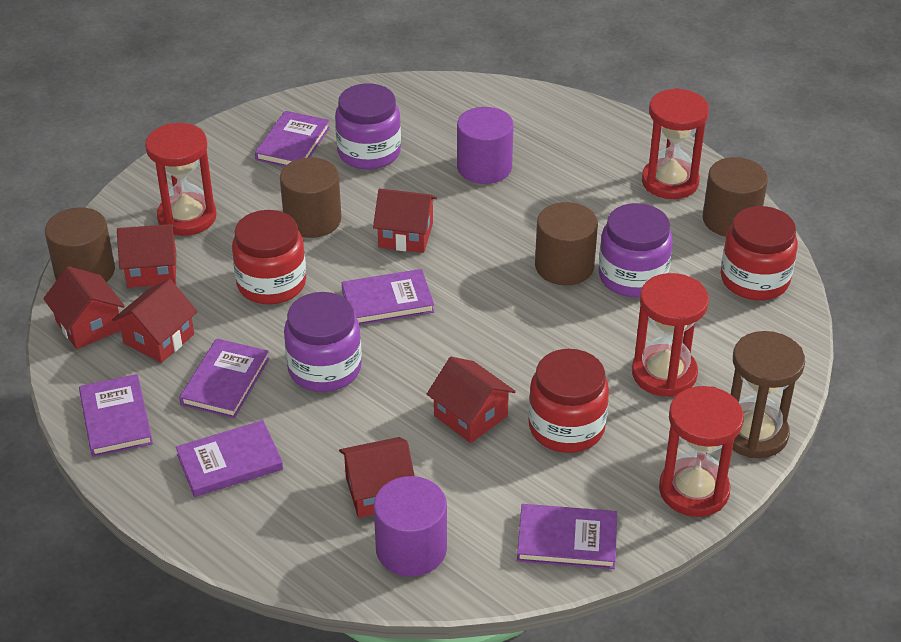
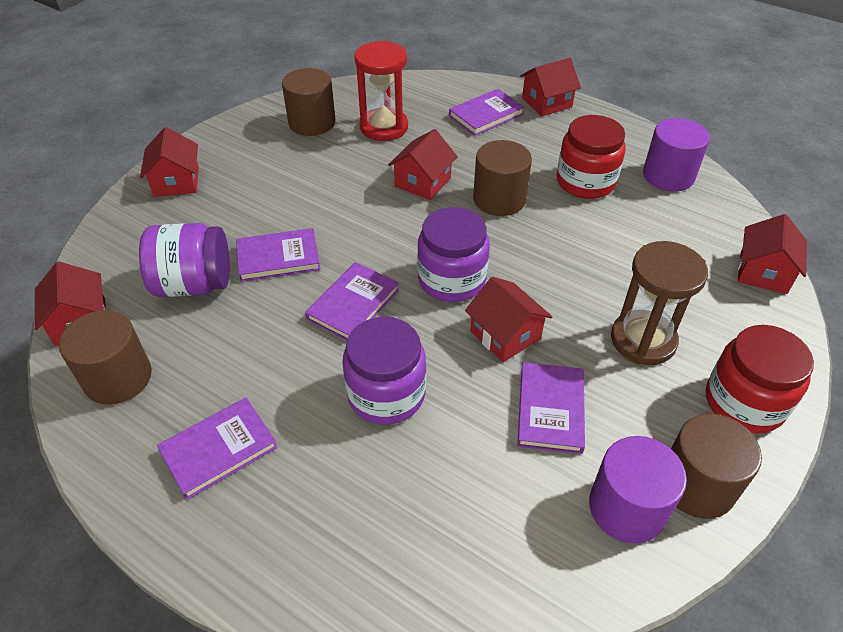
purple book: [79,374,153,457] [176,420,283,497] [179,338,269,418] [255,111,330,167] [342,269,434,325] [517,504,617,569] = 6 -> [157,398,278,500] [236,228,320,282] [305,262,399,341] [449,89,525,136] [517,362,585,454] = 5
red hourglass: [145,123,217,236] [632,273,709,397] [642,88,709,199] [659,386,744,517] = 4 -> [354,41,408,141] = 1
red jar: [232,210,306,305] [528,349,609,453] [721,206,798,300] = 3 -> [557,115,626,199] [706,325,814,434] = 2

